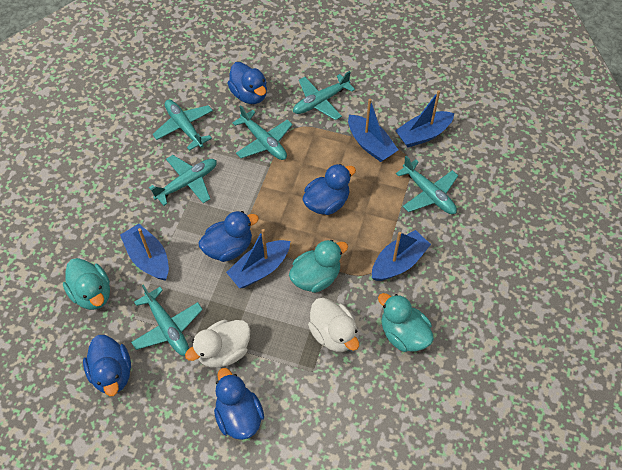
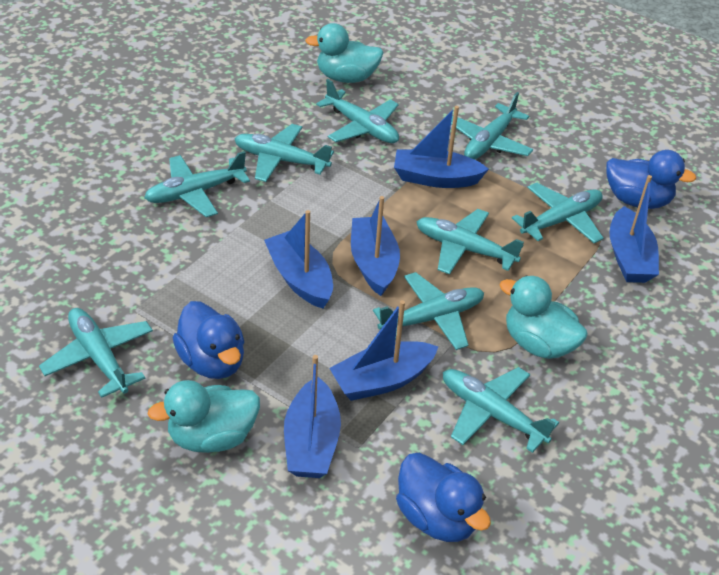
blue boat: [120,224,169,281] [226,229,290,288] [348,99,398,162] [372,230,431,281] [395,90,455,147] = 5 -> [264,210,333,308] [284,355,341,478] [329,300,439,401] [351,196,400,296] [394,106,489,188] [609,175,659,283] = 6
blue duck: [83,335,131,396] [199,211,259,262] [214,368,264,440] [227,62,267,104] [302,164,356,215] = 5 -> [173,301,244,379] [396,453,491,542] [606,150,696,209] = 3
turquoise plane: [131,284,203,356] [149,155,217,206] [153,100,213,151] [233,105,292,160] [293,71,355,120] [396,156,458,214] = 6 -> [39,308,153,398] [144,151,250,217] [235,124,334,182] [316,79,399,143] [373,272,484,350] [416,209,524,275] [443,367,559,453] [451,92,533,160] [512,183,604,243] = 9
white duck: [185,320,251,368] [308,298,359,352] = 2 -> none = 0

